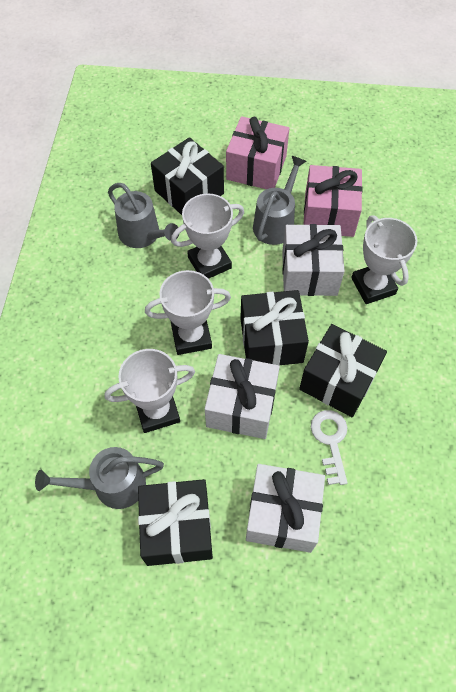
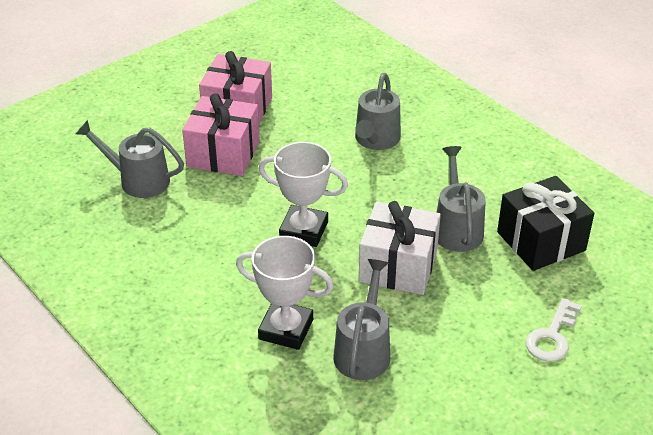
black gift: [138,479,213,566] [151,137,224,215] [240,290,309,365] [299,324,387,417] = 4 -> [497,176,594,271] = 1
grey watering can: [35,447,164,509] [108,183,179,248] [253,156,306,245] = 3 -> [76,120,184,198] [333,259,390,380] [355,73,401,150] [436,146,486,252] = 4
white gift: [205,354,280,439] [246,464,325,553] [282,224,345,296] = 3 -> [359,201,441,295] = 1
white trophy: [105,349,195,433] [145,270,231,355] [171,194,244,279] [351,216,417,304] = 4 -> [236,236,333,350] [258,142,348,247] = 2

